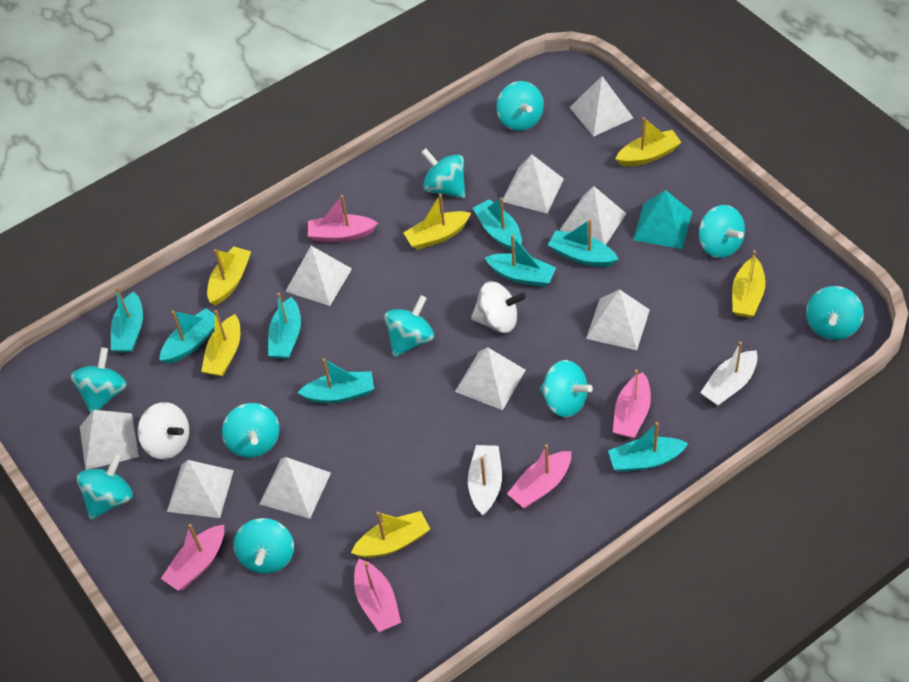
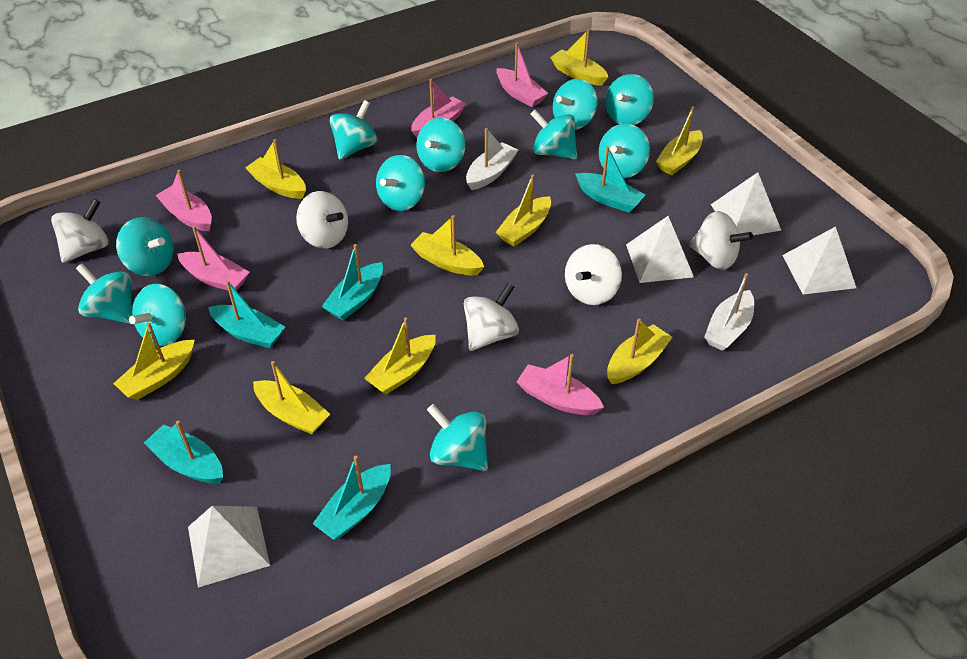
turquoise boat: [111,287,143,352] [160,308,215,364] [268,293,301,359] [298,358,374,403] [473,197,522,251] [485,235,556,287] [548,219,619,267] [608,422,688,472] = 8 -> [144,421,223,483] [208,280,285,348] [313,456,391,540] [322,244,383,320] [575,146,645,213] = 5
turquoise pyramid: [633,190,692,249] = 1 -> none = 0
turquoise spinning top: [70,347,127,413] [77,454,133,520] [222,403,279,458] [234,518,294,574] [384,295,434,357] [421,148,465,198] [497,81,544,131] [540,360,593,417] [699,205,745,258] [806,286,864,340] = 10 -> [76,263,133,324] [116,217,173,276] [129,284,186,346] [330,100,378,160] [376,155,425,211] [416,118,466,172] [427,404,488,471] [530,110,577,159] [553,79,597,130] [599,124,650,178] [605,74,654,125] = 11
white pyramid: [80,410,139,470] [167,460,234,518] [259,457,331,519] [285,246,352,306] [455,347,526,410] [503,154,564,213] [560,186,627,245] [569,76,633,136] [586,289,650,350] = 9 -> [188,506,270,588] [626,216,694,283] [711,172,781,235] [782,226,856,295] = 4
white spinning top: [138,402,189,460] [471,281,526,333] = 2 -> [51,199,109,263] [296,191,348,249] [464,283,519,351] [565,244,622,305] [689,211,753,270] = 5
yellow boat: [201,310,240,377] [207,246,251,305] [351,511,430,558] [403,194,471,250] [615,117,682,166] [732,250,766,318] = 6 -> [113,323,195,400] [245,139,306,199] [253,361,330,435] [364,317,436,395] [410,215,484,275] [496,174,551,247] [550,29,608,86] [607,318,673,384] [656,107,703,175] = 9

